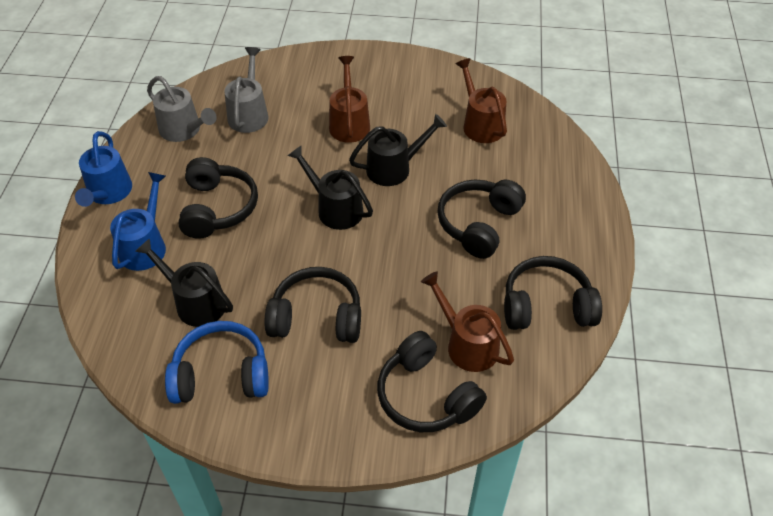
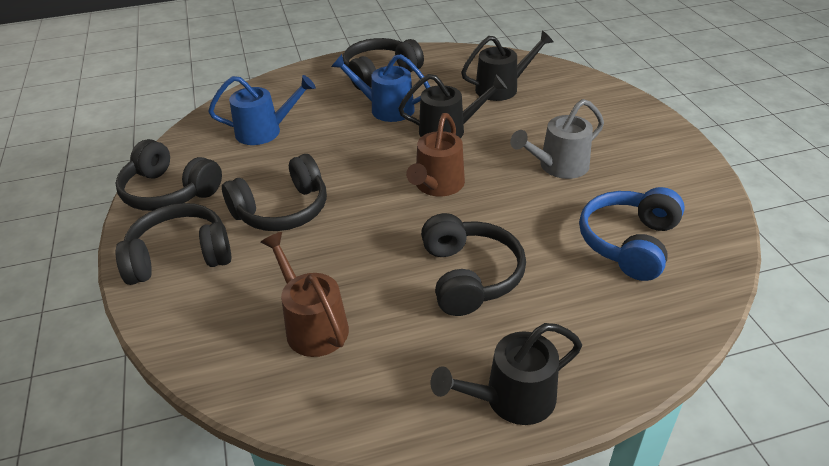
brown watering can: [329,56,370,143] [421,271,514,372] [455,58,507,143] = 3 -> [260,232,349,357] [406,113,465,196] = 2
grey watering can: [147,76,217,142] [224,47,269,133] = 2 -> [510,99,604,179] = 1

